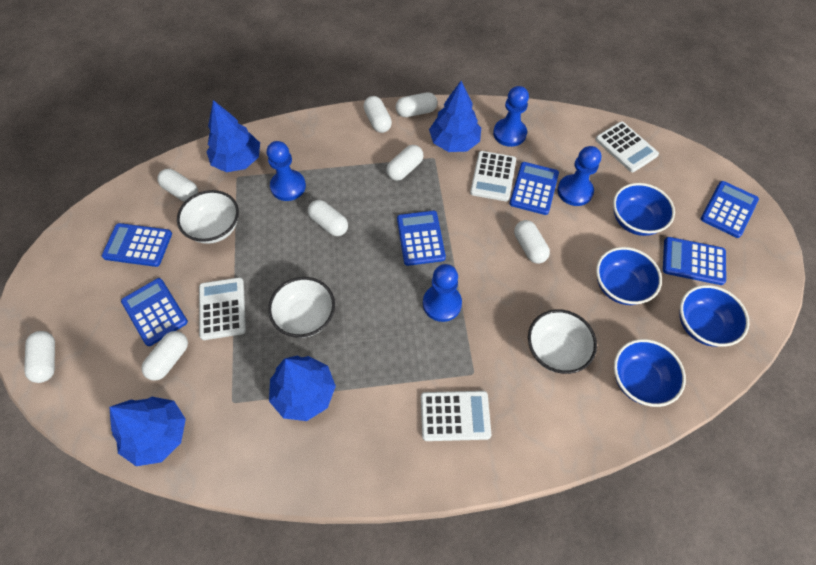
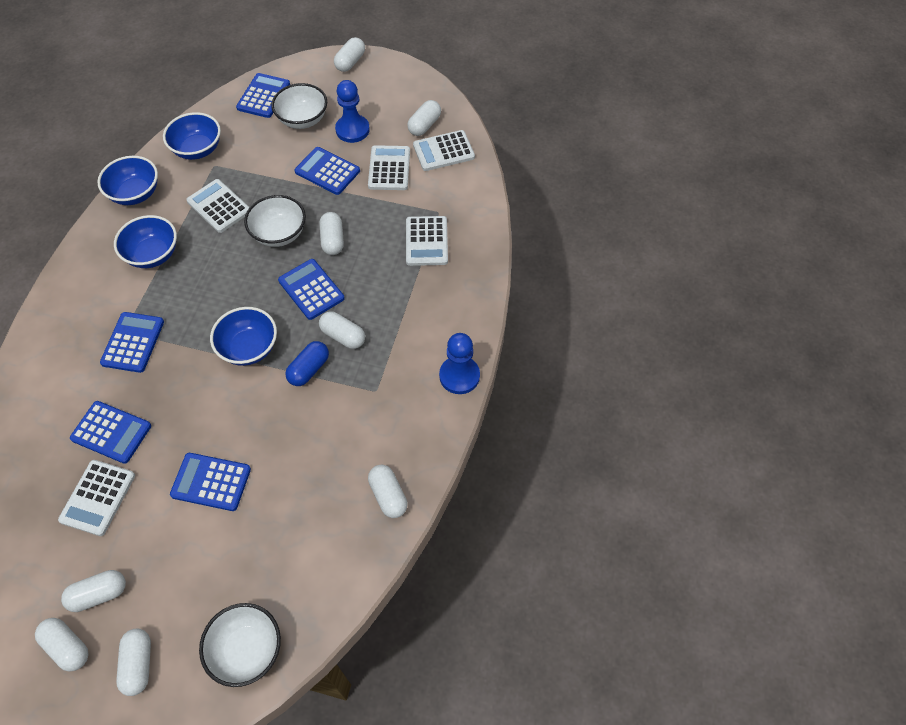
blue capsule: none = 0 -> [285,341,329,386] = 1
blue pawn: [267,141,306,201] [423,264,462,322] [493,86,529,147] [557,146,601,206] = 4 -> [335,80,370,143] [439,333,480,394] = 2
blue tree: [110,397,186,466] [207,100,260,172] [269,356,336,421] [429,81,481,152] = 4 -> none = 0
white calculator: [199,277,246,340] [421,391,491,441] [470,151,516,201] [595,122,659,172] = 4 -> [58,460,135,536] [186,179,250,233] [368,145,410,190] [406,216,448,266] [413,130,475,171] = 5

